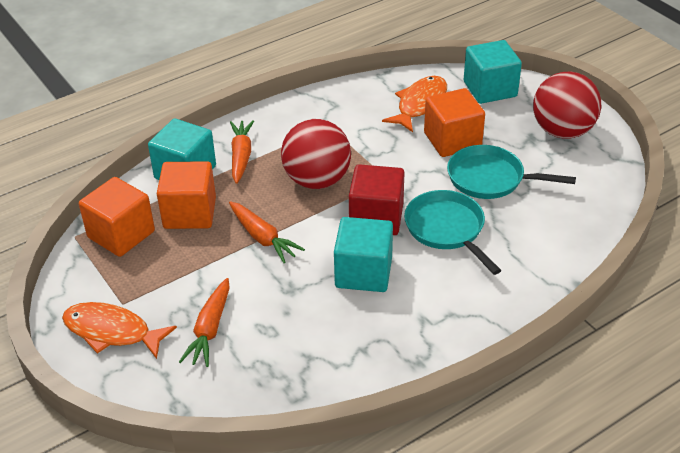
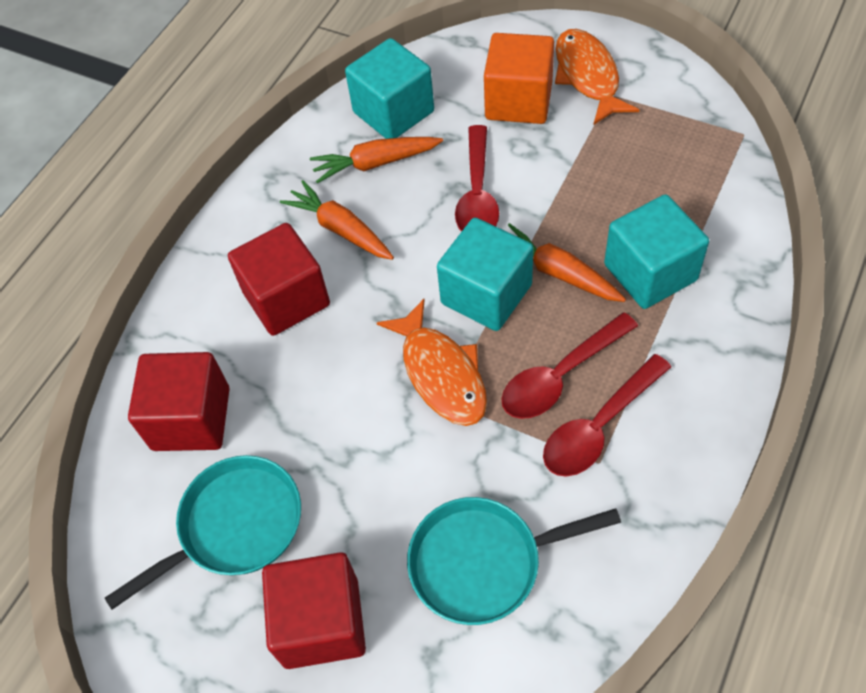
orange cube: [79,177,155,257] [157,161,216,229] [424,88,485,157] = 3 -> [484,33,554,124] = 1
red ball: [281,119,351,189] [533,71,601,139] = 2 -> none = 0
red cube: [349,164,405,235] = 1 -> [128,352,230,451] [228,223,330,336] [262,552,366,669] = 3
red spoon: none = 0 -> [455,125,499,232] [502,312,638,419] [543,354,671,477] = 3

